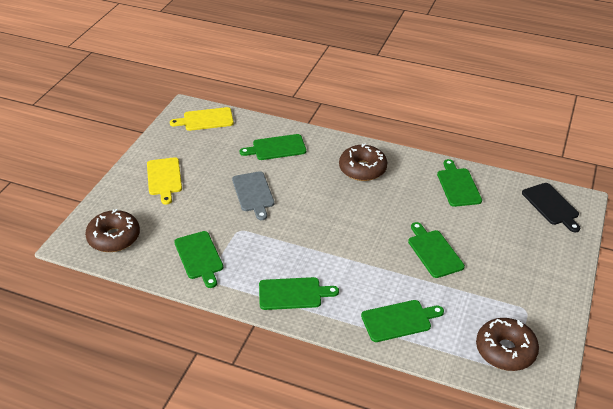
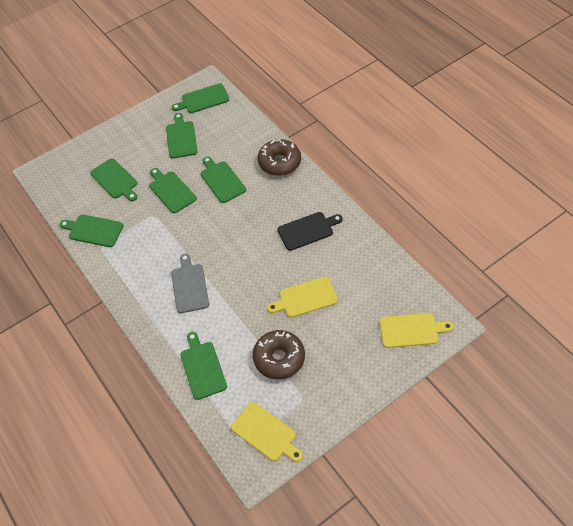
brown donut: [85,209,140,252] [339,143,387,181] [476,318,539,371] = 3 -> [253,330,305,380] [258,139,301,176] = 2
green cutting board: [174,231,223,288] [240,134,306,160] [259,277,339,310] [361,300,444,342] [408,222,465,278] [437,159,482,207] = 6 -> [60,214,123,247] [90,158,137,201] [149,168,197,213] [166,113,198,159] [172,83,229,113] [180,332,227,400] [201,157,246,203] = 7
yellow cutting board: [147,157,182,205] [170,107,234,131] = 2 -> [231,402,303,462] [267,277,338,318] [380,313,454,348] = 3

